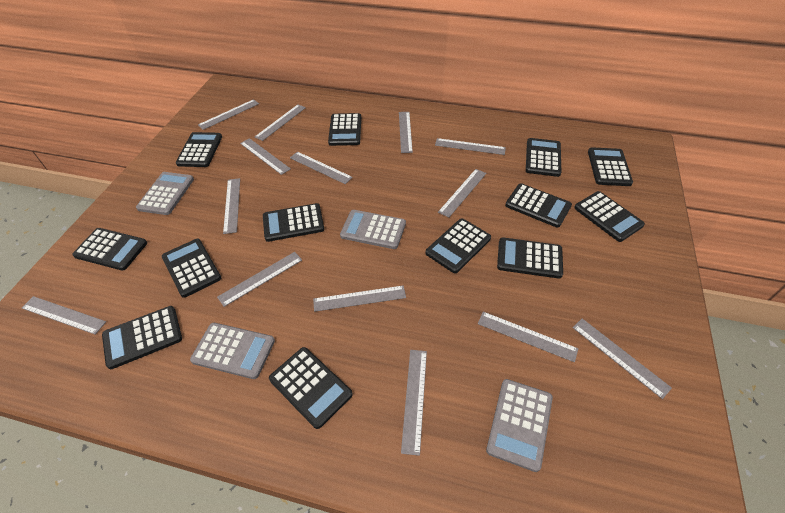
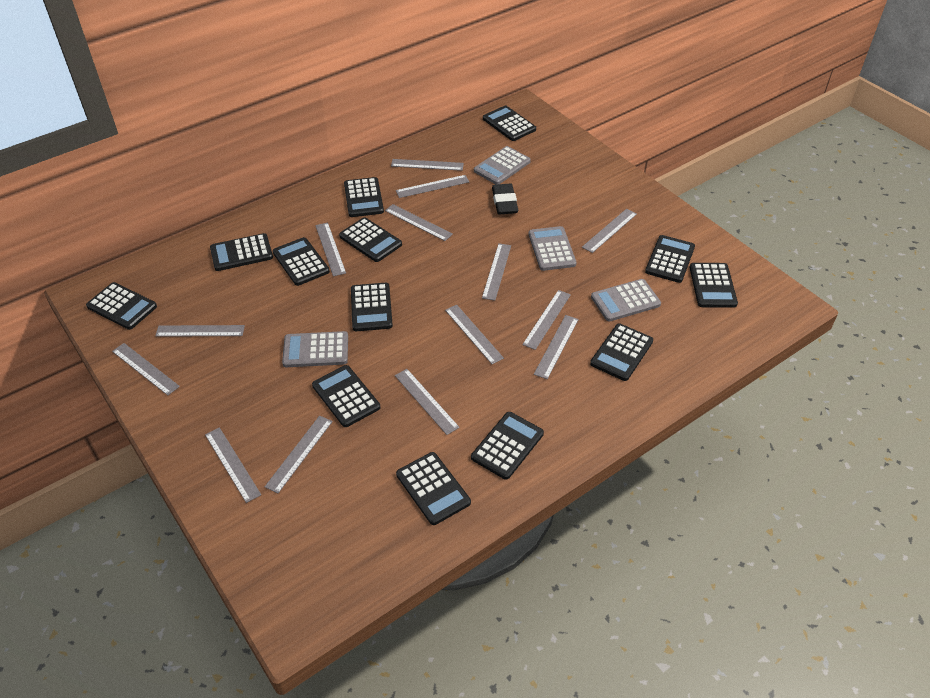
black eraser: none = 0 -> [492,184,518,215] = 1

